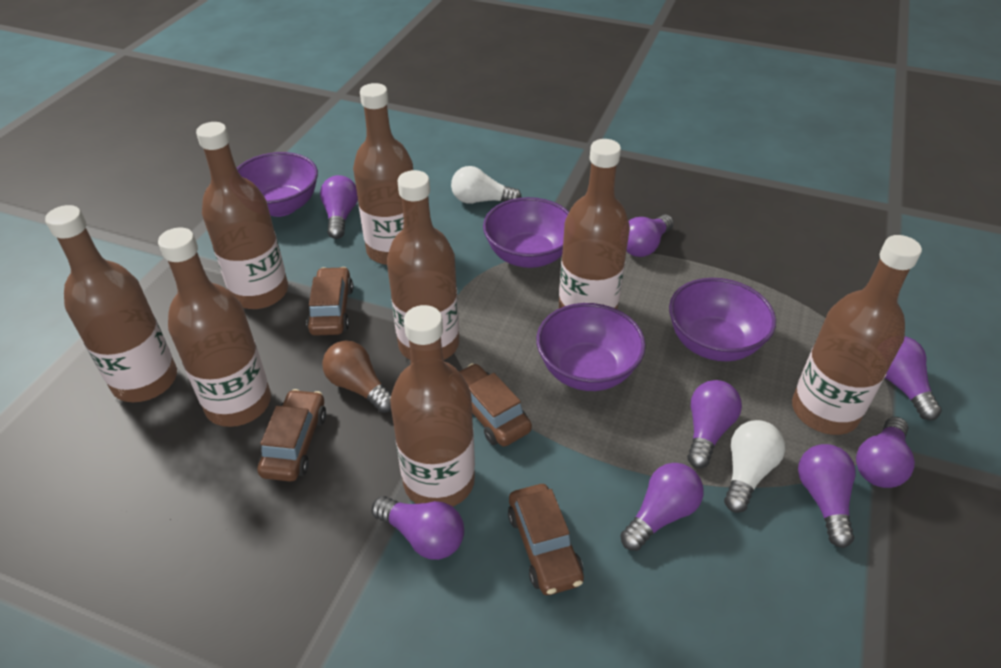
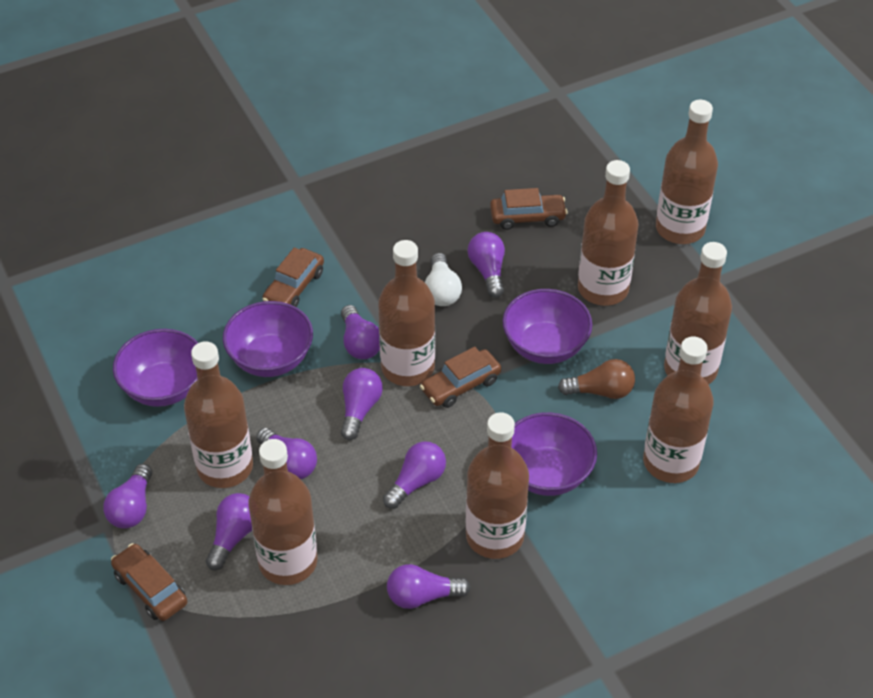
white light bulb: [451,166,522,204] [724,420,785,513] = 2 -> [425,253,462,306] = 1

